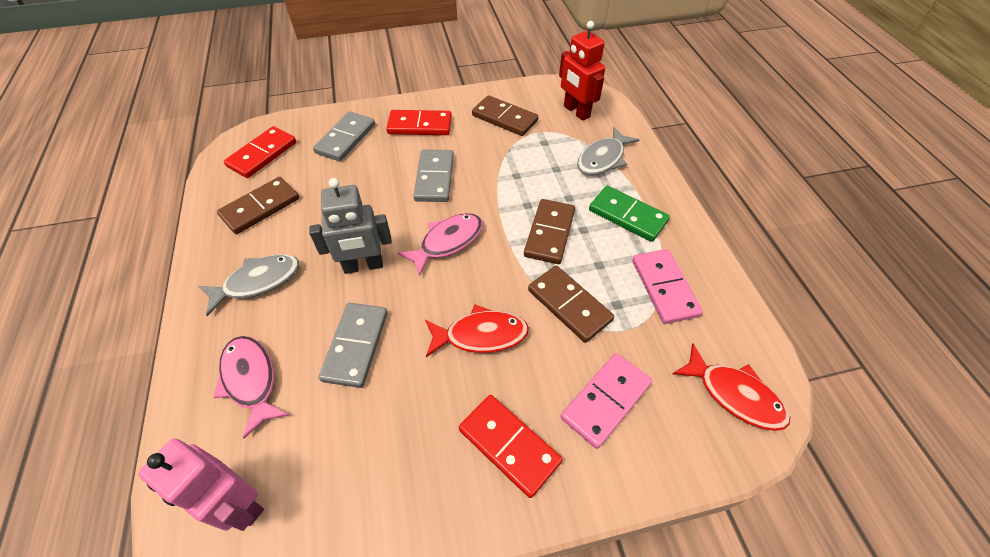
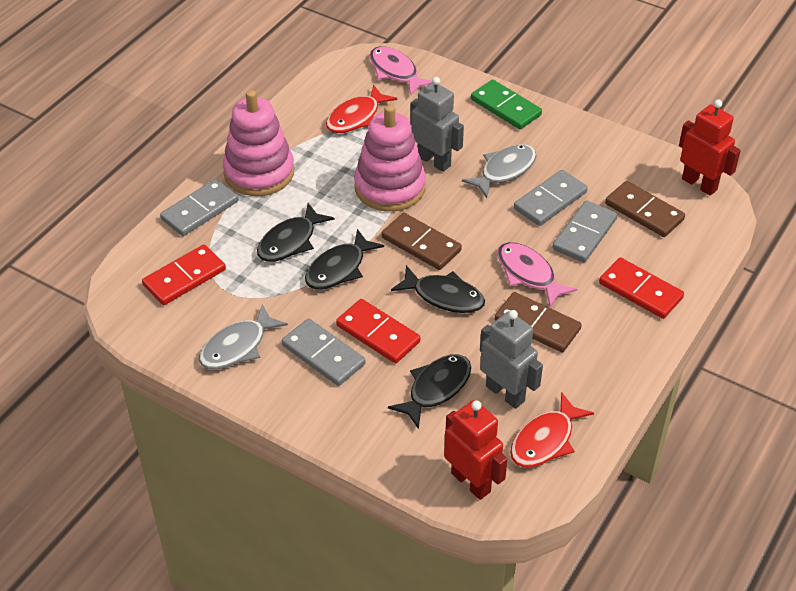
black fish: none = 0 -> [257,203,335,262] [305,229,384,289] [388,354,471,429] [391,265,485,313] = 4
brown domino: [217,177,299,234] [472,95,538,136] [524,199,575,264] [528,266,614,343] = 4 -> [382,213,462,270] [495,292,582,352] [605,181,685,237] = 3
grey domino: [313,111,375,161] [319,303,388,388] [413,150,454,202] = 3 -> [160,179,239,236] [282,319,366,386] [514,170,588,226] [552,200,618,263] = 4
grey robot: [309,178,392,274] = 1 -> [410,77,464,172] [480,310,543,409] = 2
pink domino: [560,353,652,449] [632,249,703,324] = 2 -> none = 0
pink robot: [138,439,264,531] = 1 -> none = 0
pink stacking toy: none = 0 -> [223,90,295,196] [354,105,426,212] = 2
red robot: [559,21,605,121] = 1 -> [444,400,508,500] [679,100,741,195] = 2

